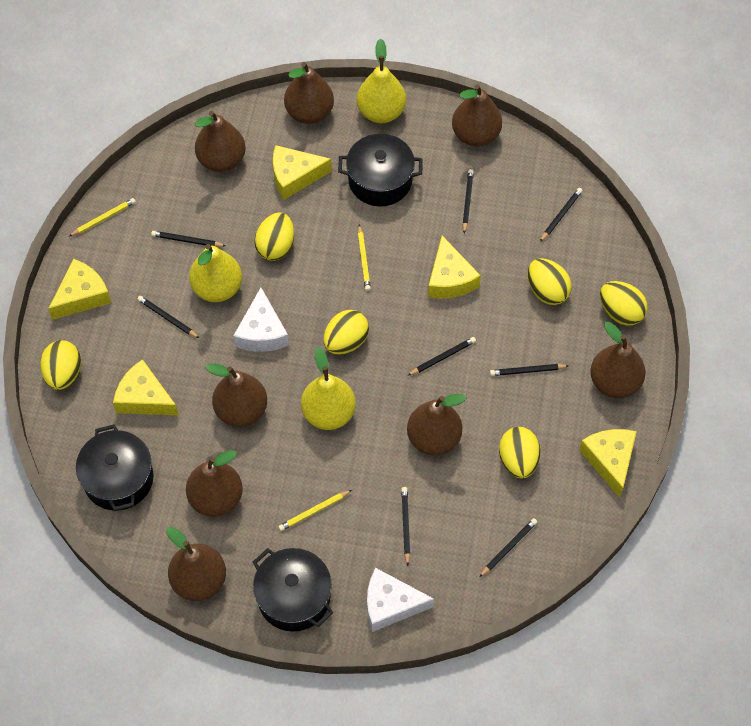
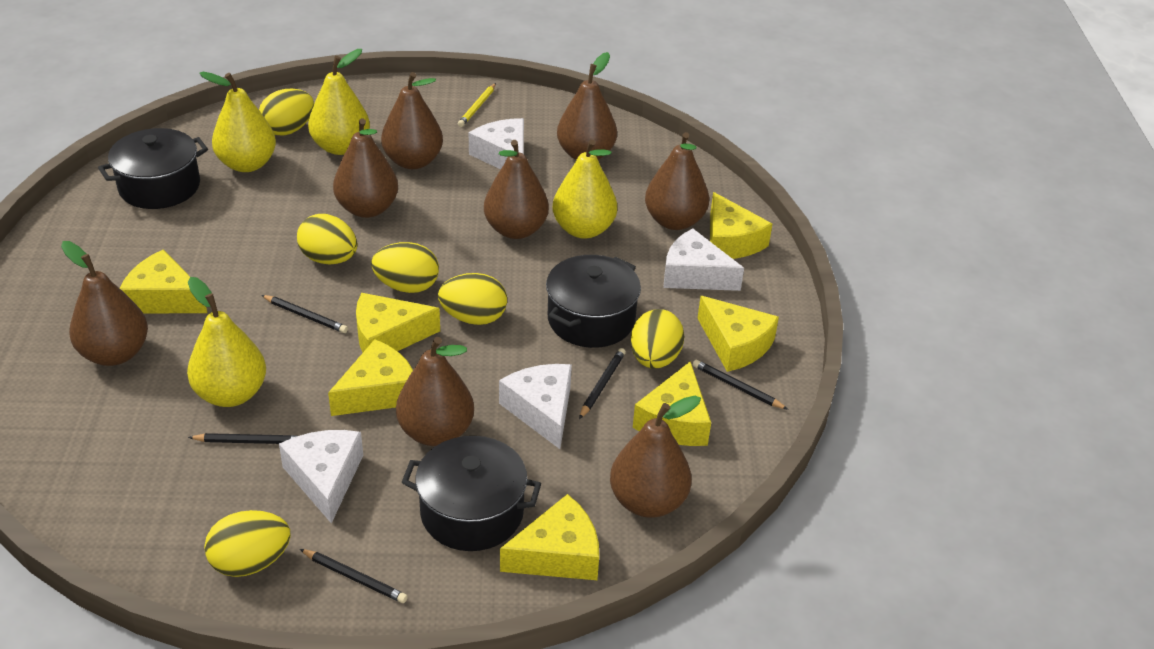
black pencil: [137,296,199,338] [151,231,226,247] [401,487,410,566] [407,337,476,376] [462,169,474,233] [479,518,537,577] [490,364,569,376] [540,188,583,242] = 8 -> [188,433,298,444] [261,295,348,333] [300,549,408,603] [579,348,626,419] [693,360,788,410] = 5
white cheese: [233,288,289,352] [367,568,434,632] = 2 -> [279,430,363,524] [469,118,524,169] [499,364,572,449] [663,228,744,291] = 4
yellow cheese: [48,259,111,320] [113,359,178,415] [273,145,332,200] [428,236,481,298] [579,429,637,497] = 5 -> [120,249,207,314] [328,339,413,416] [356,293,440,353] [500,494,599,580] [633,361,711,446] [697,296,779,372] [710,192,772,259] = 7
yellow pear: [189,244,242,302] [301,347,356,430] [357,38,406,123] = 3 -> [187,277,266,407] [199,72,276,172] [308,49,370,155] [553,139,617,239] = 4
yellow pencil: [69,198,136,236] [278,490,352,531] [358,224,371,291] = 3 -> [458,83,496,127] = 1

